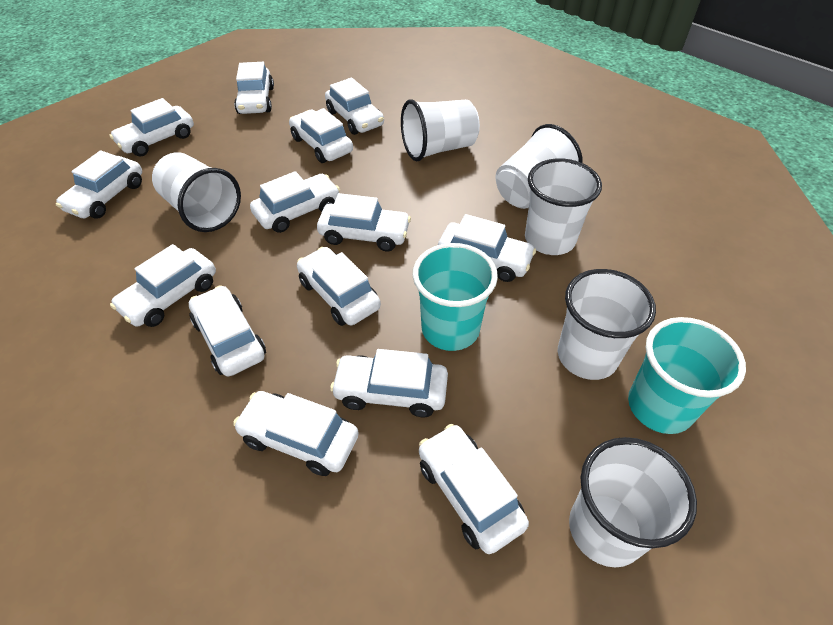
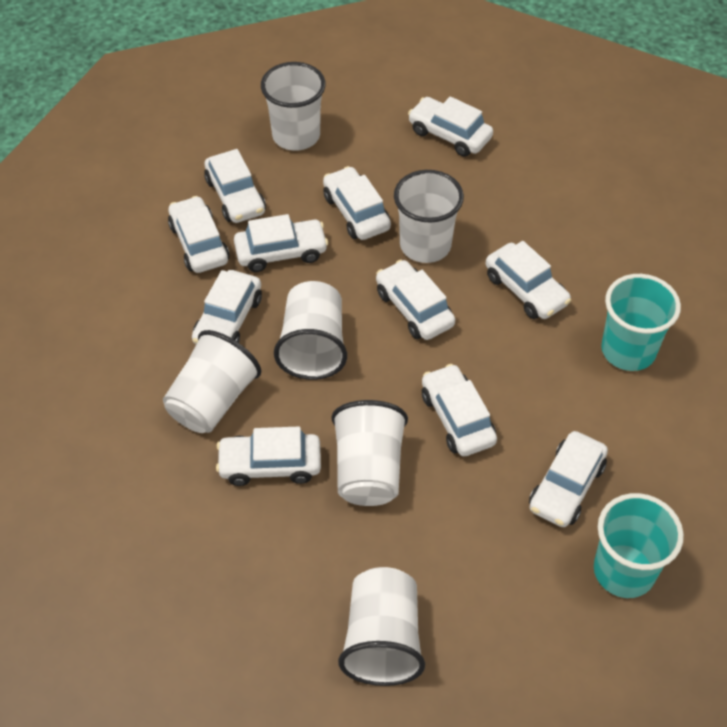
white car: [56,150,142,219] [110,98,194,156] [110,244,216,327] [189,285,266,376] [233,391,359,476] [234,62,274,114] [250,171,340,233] [289,108,353,163] [297,247,381,326] [317,193,411,251] [325,78,384,135] [330,349,448,417] [419,424,529,554] [438,214,536,282] = 14 -> [168,196,229,273] [192,270,262,344] [204,149,266,223] [216,427,321,486] [234,214,328,272] [323,166,391,240] [376,260,455,340] [408,96,493,157] [422,364,497,456] [486,241,571,319] [529,431,608,527] = 11

